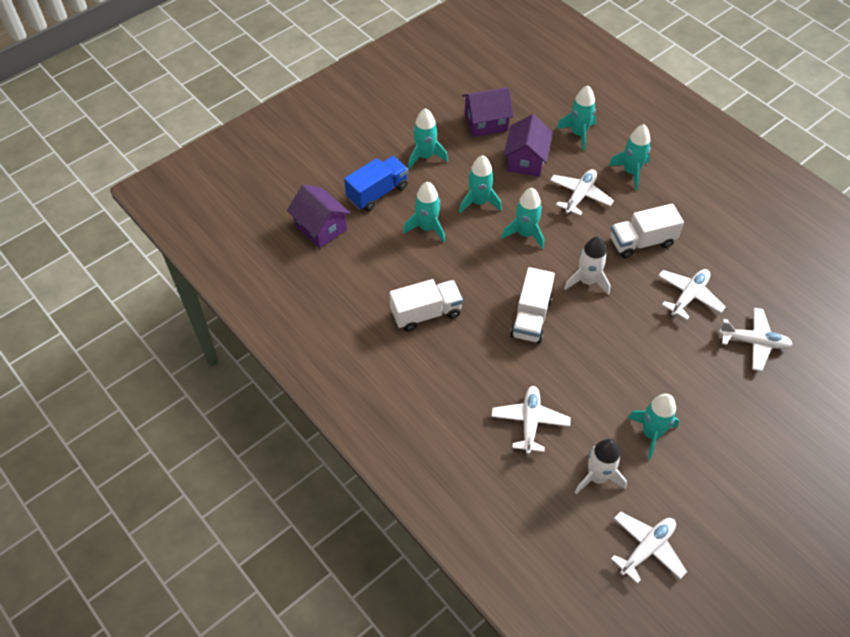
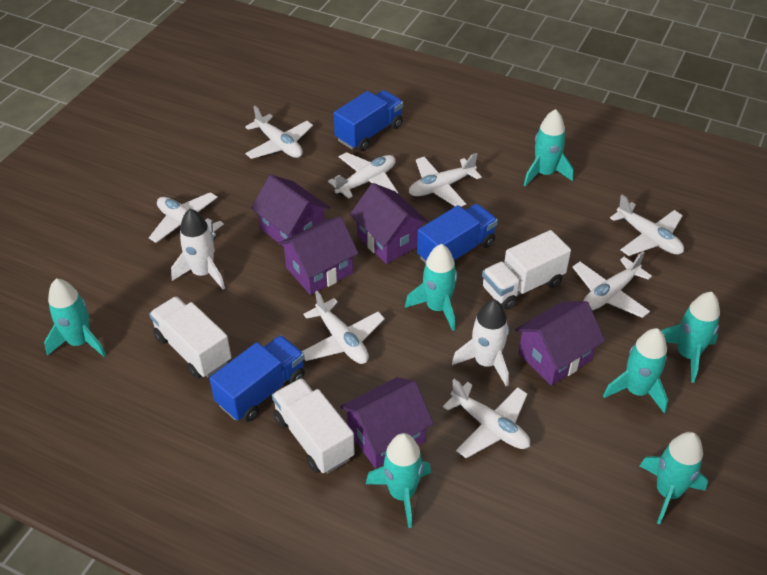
blue truck: [344,156,408,211] = 1 -> [209,335,305,422] [334,90,403,151] [417,204,498,265] = 3
purple house: [287,185,351,249] [462,87,514,137] [503,114,553,177] = 3 -> [251,175,330,247] [278,216,359,295] [340,377,434,469] [350,183,429,264] [515,301,605,386] = 5
white plane: [491,386,571,454] [550,169,614,216] [611,512,687,584] [658,269,726,320] [719,308,792,371] = 5 -> [149,192,224,243] [245,106,313,159] [302,291,385,364] [328,152,398,199] [409,153,482,207] [443,379,530,458] [572,251,652,318] [610,195,684,256] = 8

